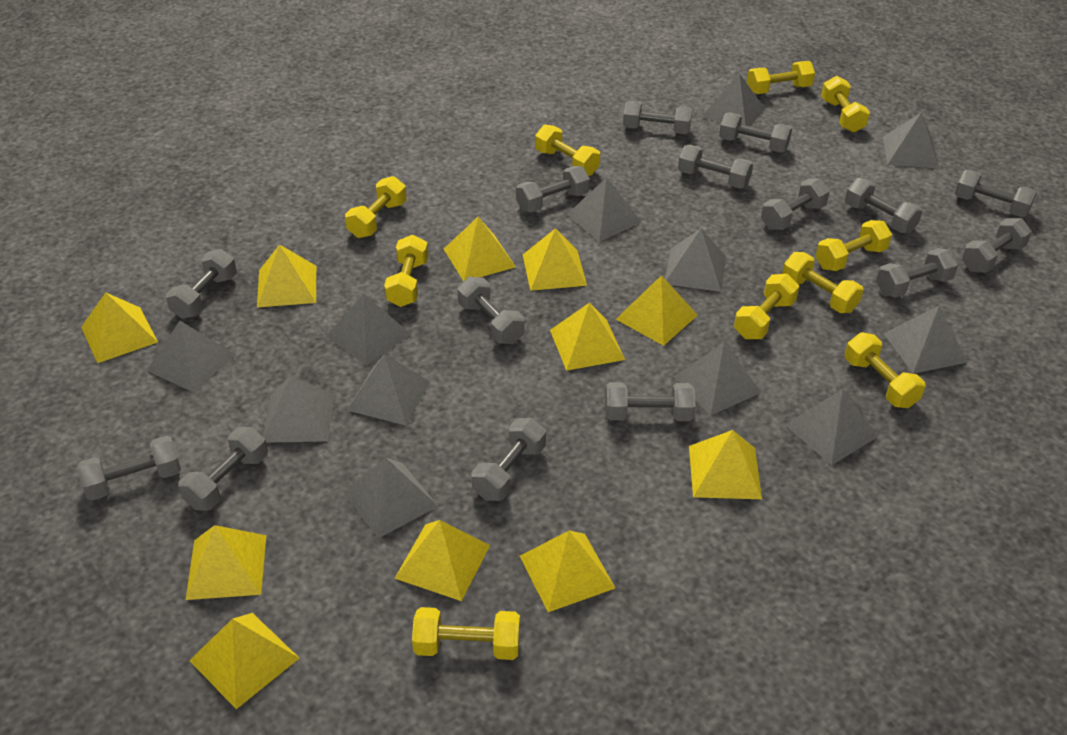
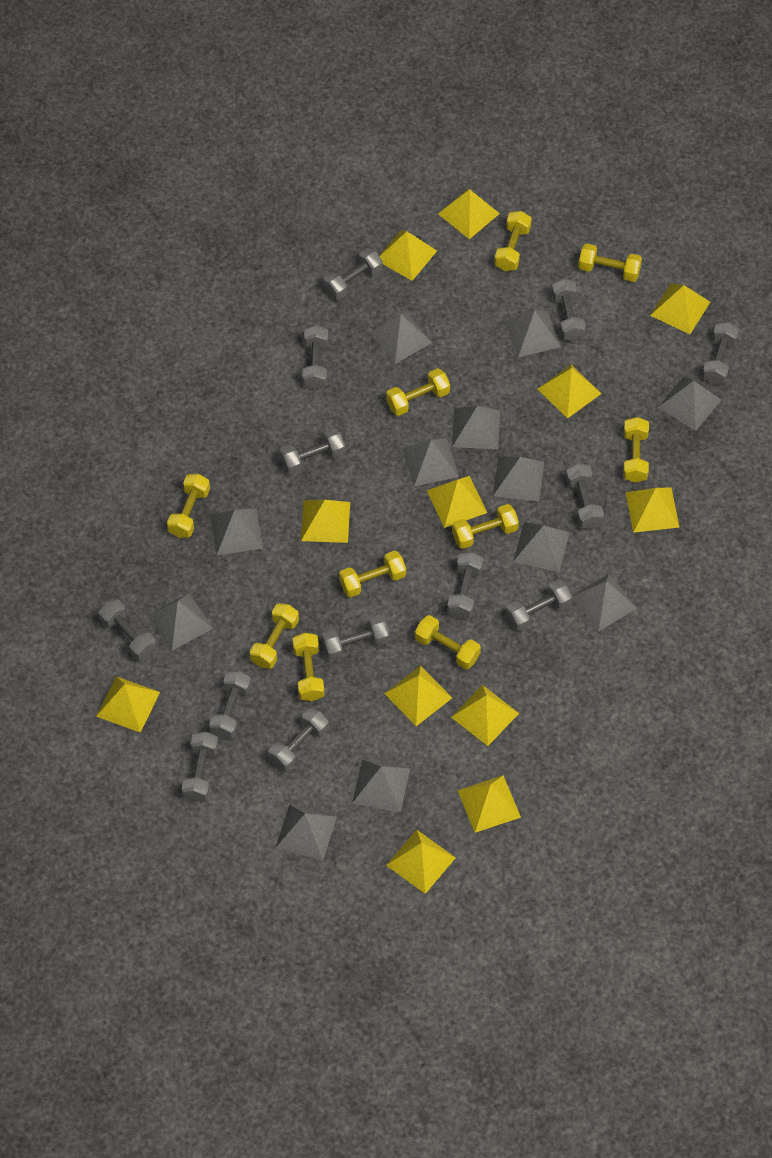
grey dumbbell: [77,436,181,500] [166,249,237,319] [178,427,268,511] [458,277,525,344] [471,418,546,501] [516,166,590,213] [605,382,696,421] [623,101,692,134] [678,145,753,188] [719,112,792,153] [761,178,830,230] [845,178,922,234] [876,248,959,298] [955,170,1036,217] [962,218,1032,273] = 15 -> [99,599,156,660] [182,732,218,802] [209,671,251,738] [269,708,329,771] [280,428,345,474] [303,325,329,389] [321,615,389,660] [323,248,383,300] [447,552,483,619] [506,580,572,631] [551,278,586,341] [566,463,604,529] [702,322,739,384] = 13
yellow pyramid: [81,292,158,363] [186,525,266,600] [189,613,300,709] [257,244,316,308] [394,520,490,601] [444,217,516,281] [520,530,615,612] [523,228,587,291] [550,303,625,371] [616,275,698,346] [689,430,762,499] = 11 -> [96,676,160,733] [301,500,350,543] [379,230,437,281] [384,665,452,726] [386,830,456,894] [427,476,487,528] [438,189,500,239] [451,685,519,746] [457,775,521,833] [538,365,601,419] [625,487,680,533] [650,283,710,334] = 12

